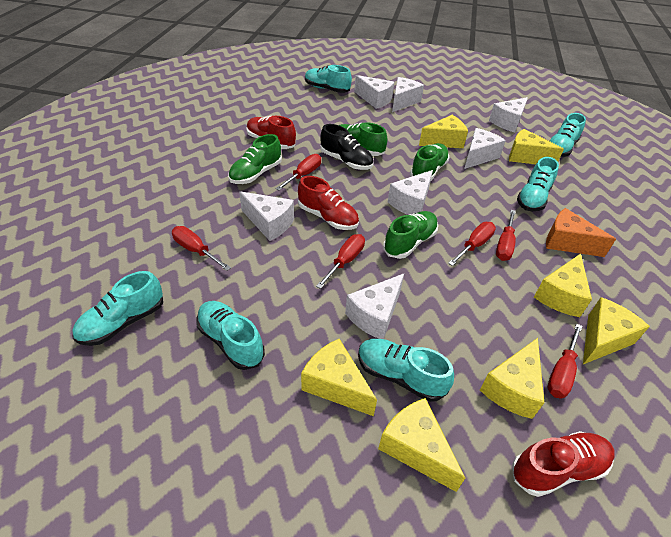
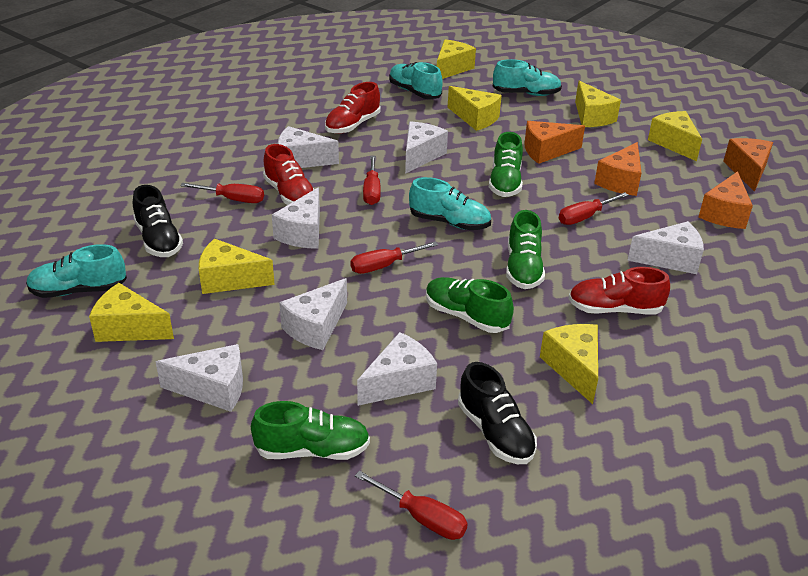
black shoe: [320,124,374,170] = 1 -> [133,185,183,257] [458,362,537,464] = 2
orange cheese: [546,208,616,257] = 1 -> [524,121,585,164] [594,142,642,196] [699,171,753,229] [723,138,773,192] = 4
red screwdriver: [172,226,231,271] [276,154,321,191] [316,234,365,289] [448,222,496,266] [496,210,516,261] [548,323,582,399] = 6 -> [180,183,264,203] [350,241,438,274] [355,471,468,540] [363,156,381,205] [559,192,629,225] = 5
turquoise shoe: [72,271,163,346] [196,301,265,370] [305,65,352,93] [358,339,454,402] [517,157,559,211] [550,113,586,157] = 6 -> [26,244,127,298] [389,62,443,99] [409,177,491,230] [493,59,562,96] = 4

